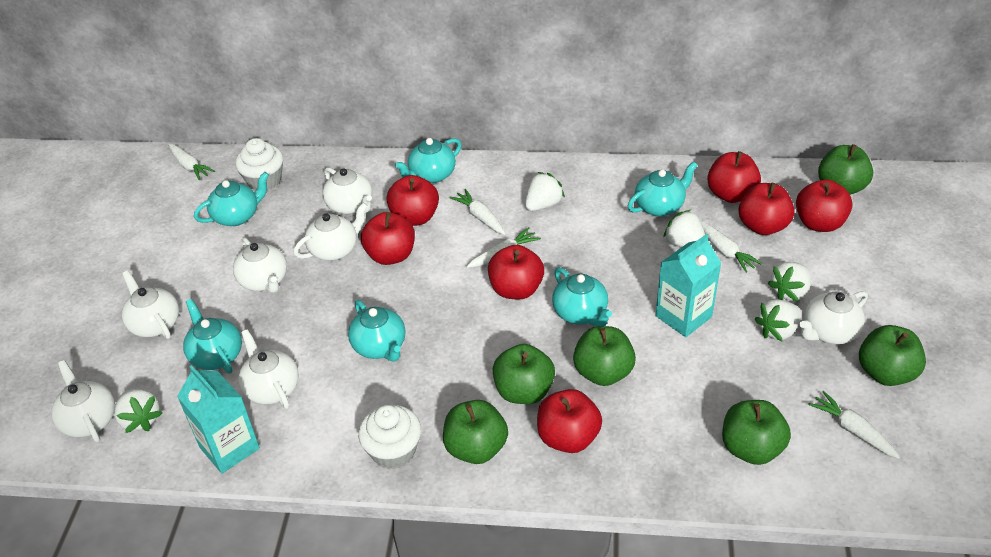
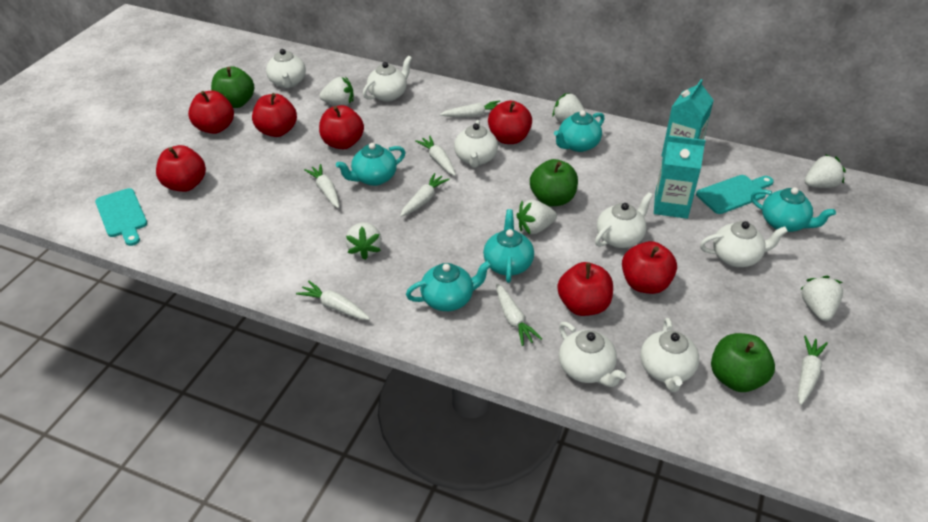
green apple: [443,400,508,464] [493,344,555,404] [573,326,636,386] [722,400,791,465] [818,144,873,195] [859,325,926,386] = 6 -> [211,66,254,108] [530,159,578,206] [711,333,775,392] = 3
turquoise cutting board: none = 0 -> [95,188,147,246] [696,175,774,214] = 2
turquoise teapot: [183,299,242,374] [194,172,269,226] [348,300,405,362] [395,138,462,183] [552,267,612,326] [628,161,698,216] = 6 -> [336,143,406,186] [406,261,492,311] [483,209,534,283] [554,110,605,152] [751,187,836,232] = 5
white carrot: [168,143,215,180] [450,189,505,235] [466,227,541,268] [700,221,762,273] [808,391,900,459] = 5 -> [296,281,370,320] [304,164,339,208] [400,173,450,217] [415,136,456,176] [440,100,500,117] [496,283,542,346] [798,335,828,405] = 7
white cupcake: [235,138,283,190] [358,405,421,469] = 2 -> none = 0
white strawberry: [114,389,163,433] [525,172,565,211] [663,210,705,247] [755,299,802,341] [768,262,811,301] = 5 -> [319,76,354,106] [346,222,382,260] [516,199,557,234] [552,93,586,122] [800,276,843,321] [805,154,846,188] = 6

